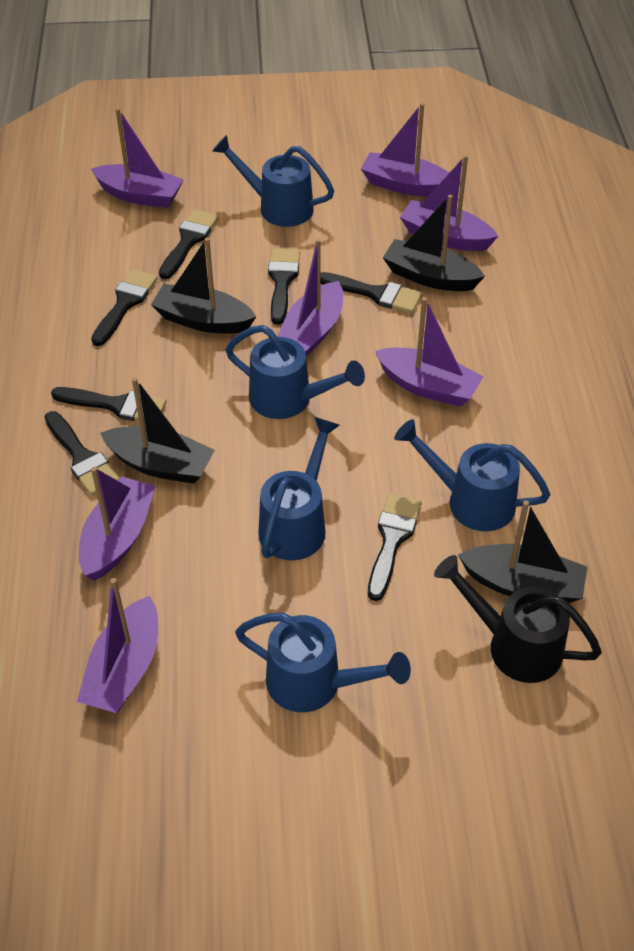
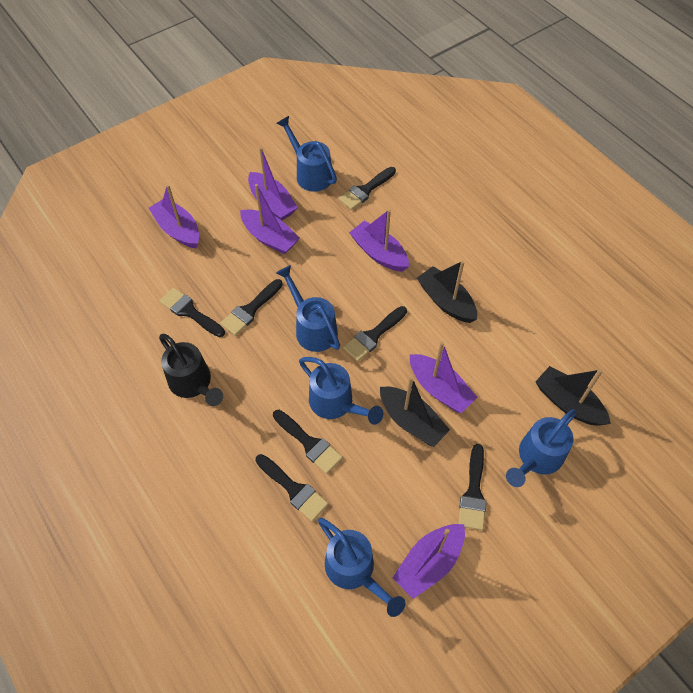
black boat: [100,377,215,484] [151,238,256,334] [383,195,485,291] [458,501,587,603] = 4 -> [380,376,450,447] [417,261,477,323] [536,366,611,426] = 3
purple boat: [77,578,158,713] [79,467,155,581] [91,108,184,208] [277,239,343,357] [361,103,449,196] [375,297,484,407] [400,155,498,251] = 7 -> [149,185,199,249] [240,184,300,254] [248,147,298,221] [349,209,409,272] [393,524,465,599] [410,342,477,413] = 6

